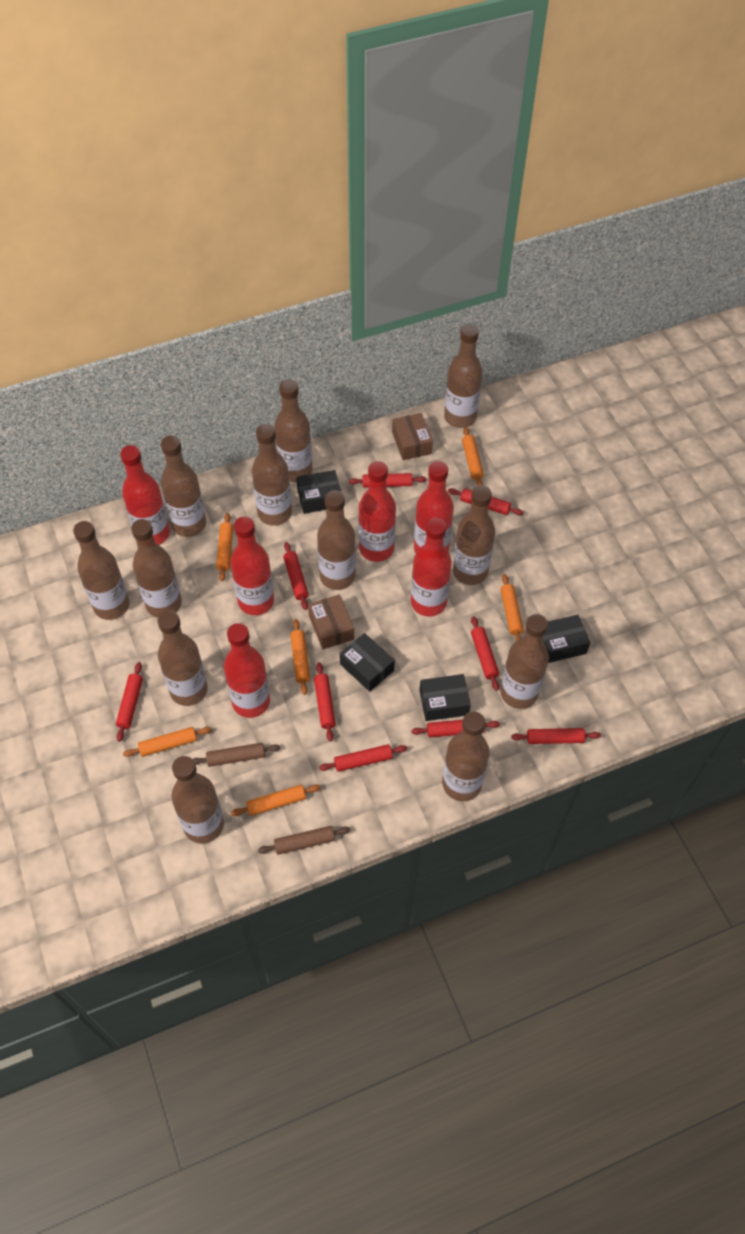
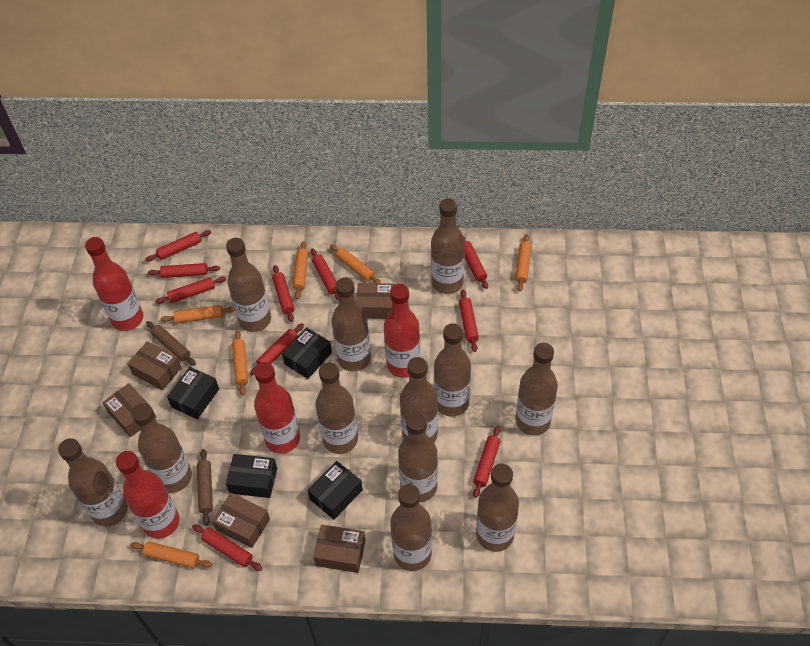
brown box: [308,594,354,649] [392,413,433,460] = 2 -> [102,383,156,437] [128,341,182,390] [212,493,270,548] [313,524,365,573] [356,283,395,319] = 5
red bottle: [120,445,170,545] [224,623,270,718] [231,516,274,615] [358,461,396,562] [411,518,452,617] [414,461,454,553] = 6 -> [85,237,144,331] [116,451,180,539] [254,362,300,453] [384,284,420,378] = 4
red rolling pin: [116,662,143,742] [283,542,309,610] [314,662,336,741] [319,744,407,772] [349,473,426,488] [411,720,500,737] [448,488,524,515] [471,616,499,691] [511,728,601,744] = 9 -> [145,230,211,262] [148,263,220,278] [155,277,226,304] [192,524,262,571] [250,323,304,376] [272,265,294,322] [311,248,338,300] [459,290,479,352] [463,236,488,289] [473,426,501,498] = 10

